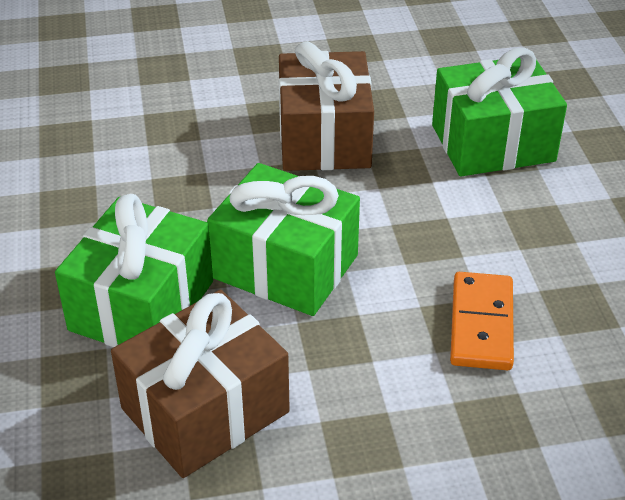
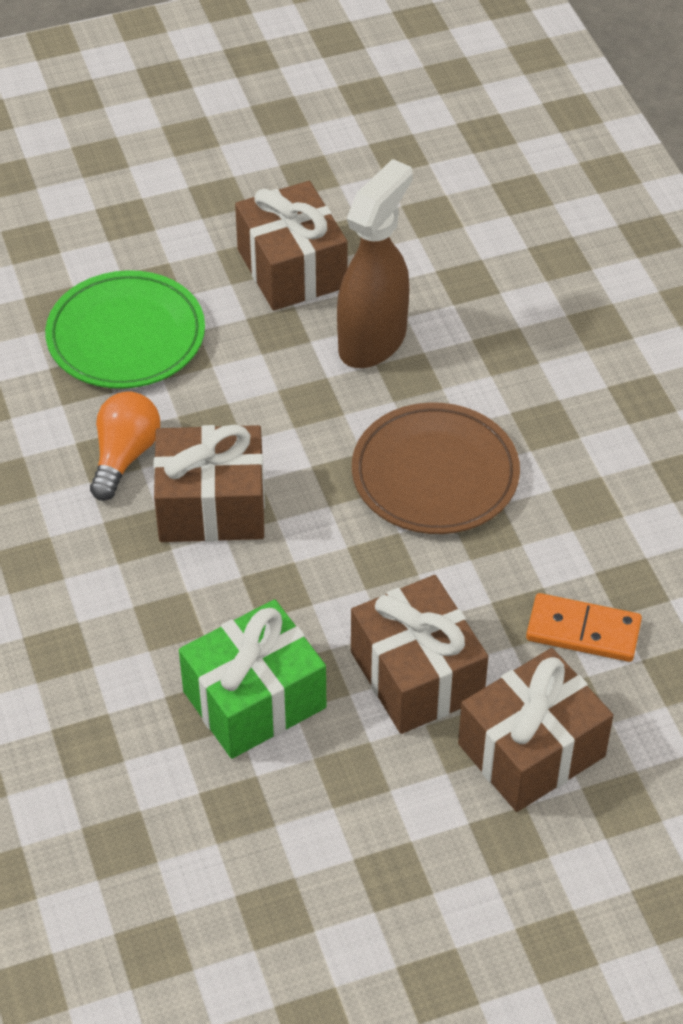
brown gift: [111,290,290,478] [279,41,374,171] = 2 -> [154,424,265,542] [235,181,348,311] [351,575,488,734] [458,648,613,812] = 4
brown plate: none = 0 -> [352,402,520,534] = 1
brown spray bottle: none = 0 -> [337,159,413,368] = 1
green gift: [55,194,213,347] [207,163,360,316] [432,48,567,176] = 3 -> [179,599,326,759] = 1
green plate: none = 0 -> [45,270,205,389] = 1
orange light bulb: none = 0 -> [90,391,160,501] = 1

